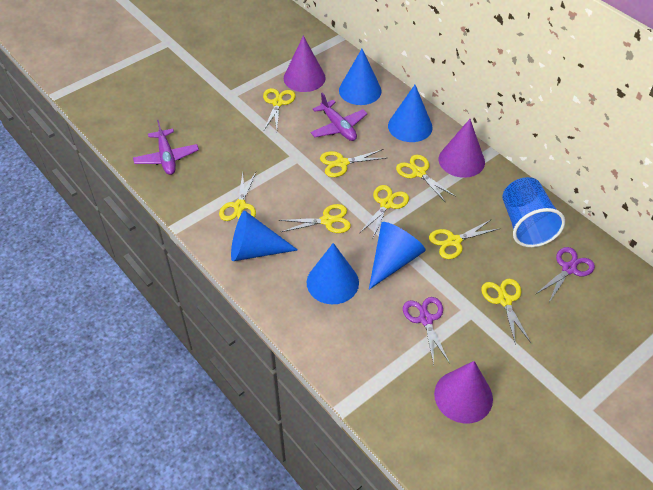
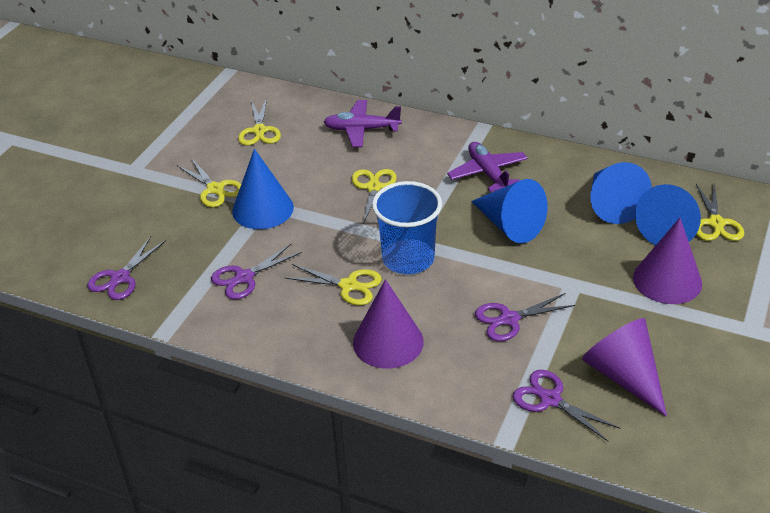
blue cone: [231,211,298,261] [307,243,359,304] [339,49,382,105] [369,222,426,289] [388,85,433,142] = 5 -> [232,149,294,229] [471,179,548,243] [590,162,652,224] [635,184,701,245] = 4
purple scissors: [403,297,449,365] [536,247,595,304] = 2 -> [87,236,166,300] [211,244,302,299] [475,293,575,341] [512,370,621,442] = 4
yellow scissors: [219,172,256,221] [263,88,296,130] [279,204,351,233] [320,149,386,177] [360,185,409,238] [396,155,456,203] [429,219,498,259] [481,279,531,345] = 8 -> [177,158,241,207] [238,98,281,146] [285,264,382,305] [352,169,397,224] [696,182,744,241] = 5

